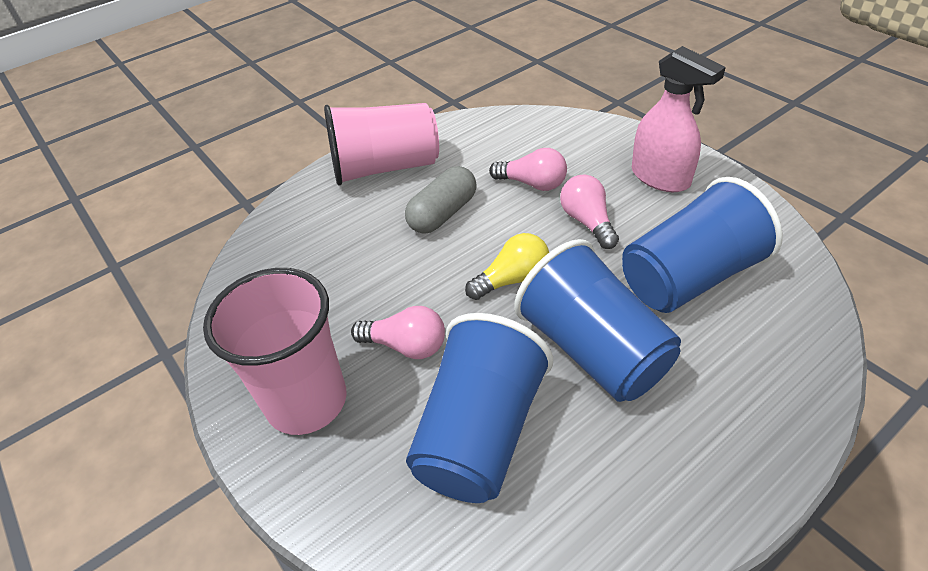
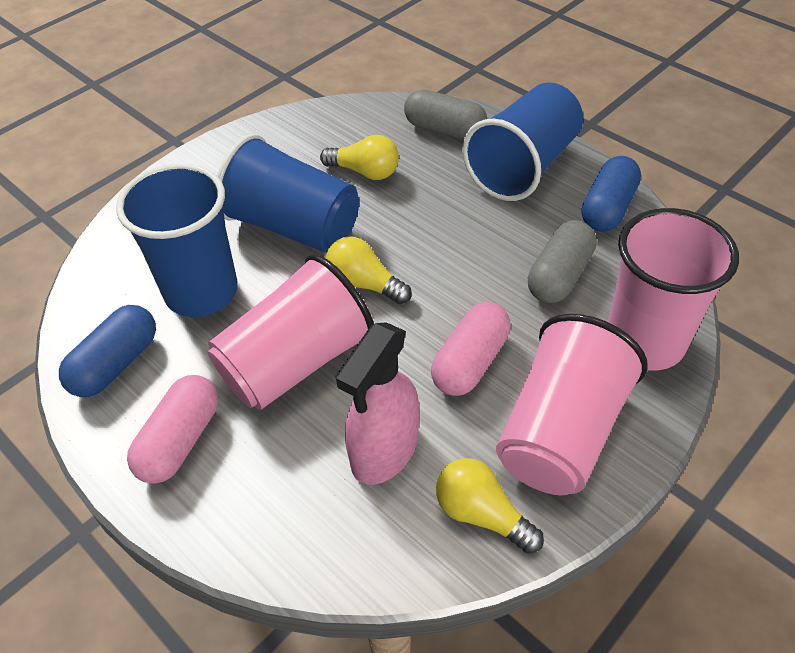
blue capsule: none = 0 -> [59,305,156,397] [582,156,641,232] = 2
grey capsule: [405,166,477,233] = 1 -> [404,89,487,140] [528,220,597,303] = 2
pink capsule: none = 0 -> [127,375,219,484] [431,302,511,396] = 2
pink cup: [203,268,347,435] [324,103,439,186] = 2 -> [208,254,374,410] [496,314,648,495] [608,208,739,371] = 3
pink light bulb: [351,306,445,359] [489,148,567,191] [560,175,619,249] = 3 -> none = 0
yellow light bulb: [465,233,549,300] = 1 -> [320,135,399,180] [326,237,412,304] [436,458,544,554] = 3

